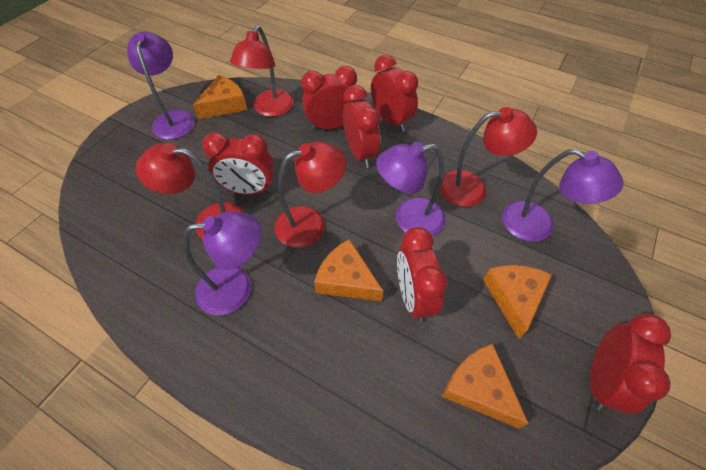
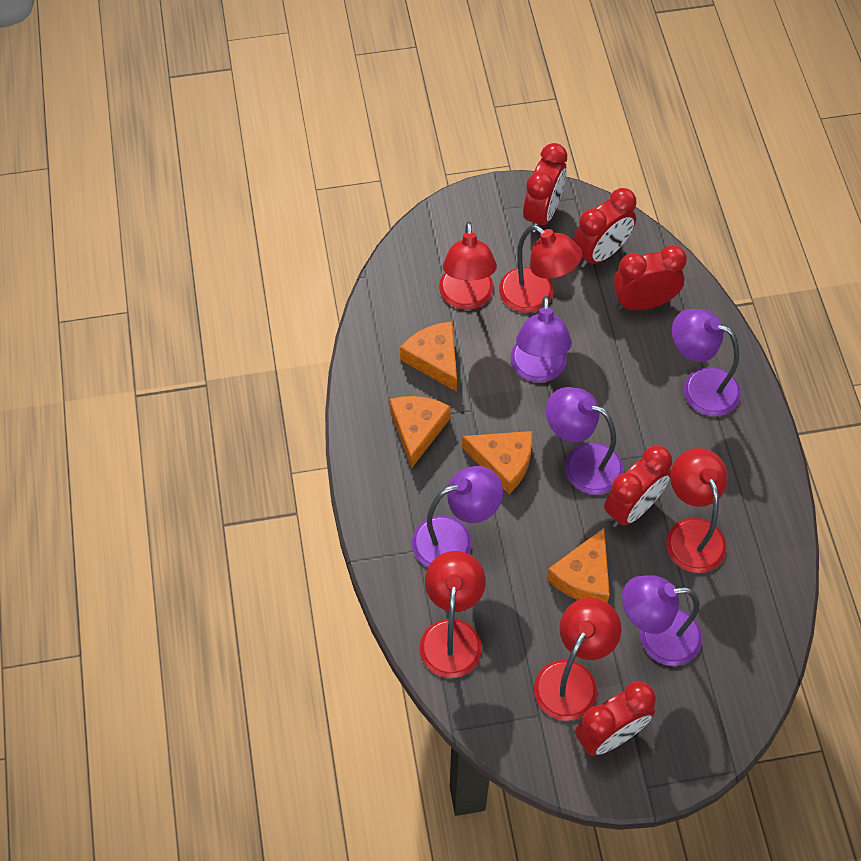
purple lamp: [127,32,195,140] [183,211,262,315] [376,142,446,236] [502,149,624,242] = 4 -> [412,466,503,567] [510,296,572,383] [546,387,623,495] [622,575,702,666] [672,309,741,416] = 5
red clock: [202,132,275,195] [301,66,358,130] [343,85,380,168] [371,54,418,132] [397,227,448,322] [590,314,671,414] = 6 -> [523,143,567,232] [573,188,637,268] [575,682,656,756] [604,445,672,527] [613,245,687,310] = 5
red lamp: [136,143,244,239] [230,26,294,117] [274,141,346,248] [440,107,537,207] = 4 -> [420,551,486,678] [439,222,497,310] [499,225,582,313] [534,598,621,721] [666,448,728,573] = 5

